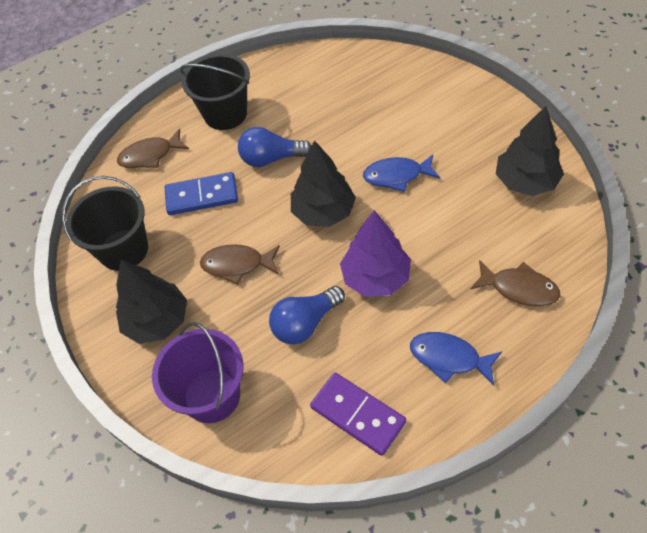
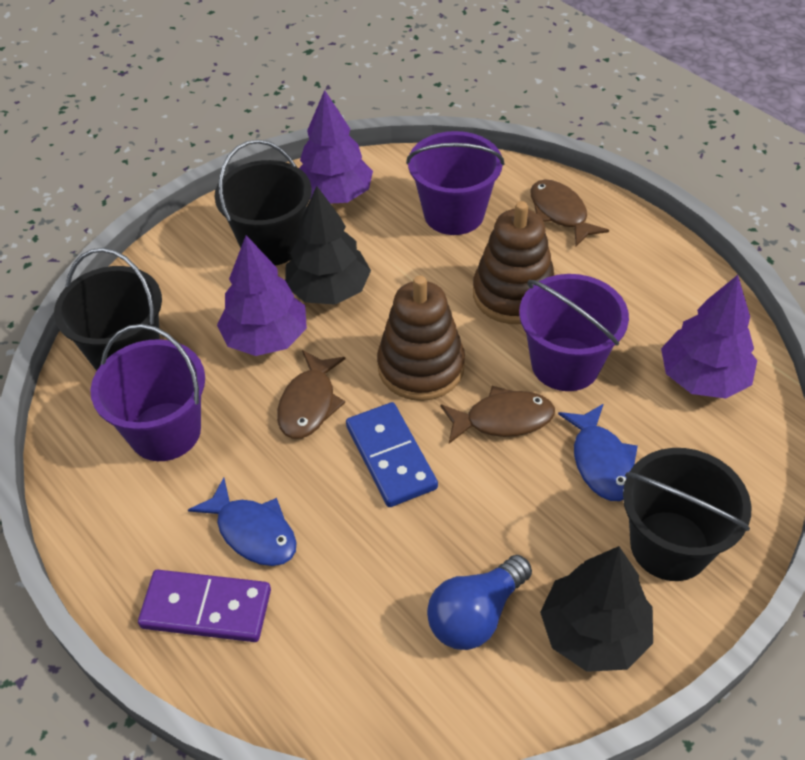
black bucket: [62,176,148,271] [180,54,250,130] = 2 -> [54,248,162,371] [214,140,312,265] [623,448,752,581] = 3
black tree: [116,260,187,344] [291,140,356,227] [496,106,564,196] = 3 -> [285,186,371,305] [540,546,653,672] = 2
blue light bulb: [238,127,312,167] [269,286,345,344] = 2 -> [427,555,532,650] = 1
brown stacking toy: none = 0 -> [377,275,465,401] [473,201,555,324] = 2
purple bucket: [152,322,244,423] = 1 -> [90,324,205,461] [406,131,504,235] [519,274,629,391] = 3
purple tree: [340,210,411,297] = 1 -> [217,235,307,356] [299,90,373,203] [661,275,757,399] = 3

